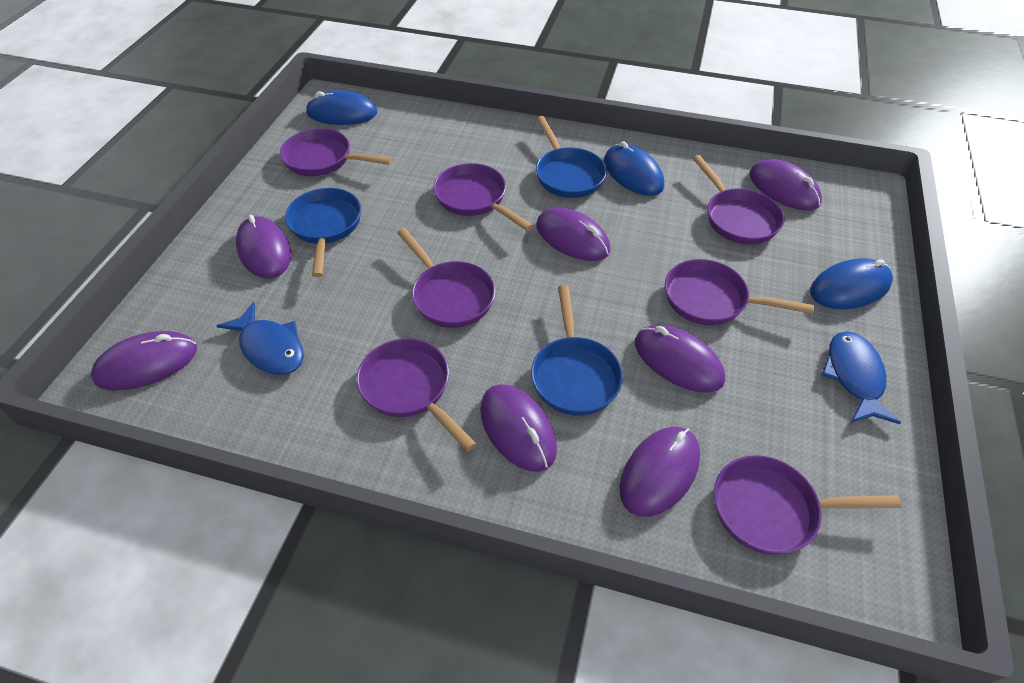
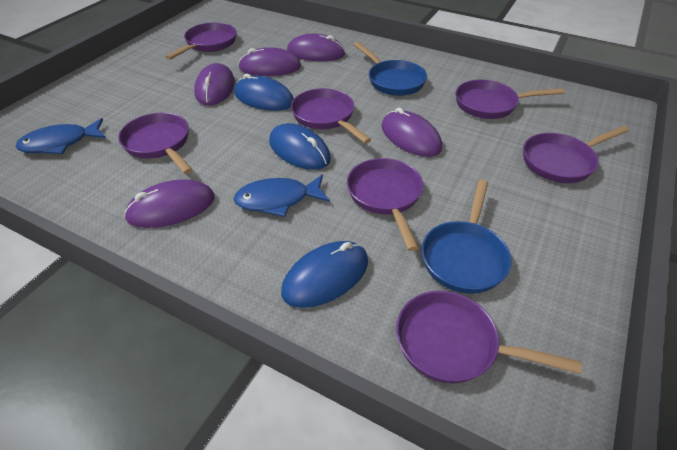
blue pan: [285,188,361,277] [531,285,623,416] [536,116,607,198] = 3 -> [353,42,427,96] [422,180,512,294] = 2
purple mouse: [91,331,197,390] [236,215,292,279] [480,384,557,472] [536,208,610,261] [619,427,700,517] [635,325,725,392] [749,159,822,211] = 7 -> [124,180,215,228] [194,63,235,106] [238,47,301,76] [287,34,346,61] [382,108,442,157] = 5

